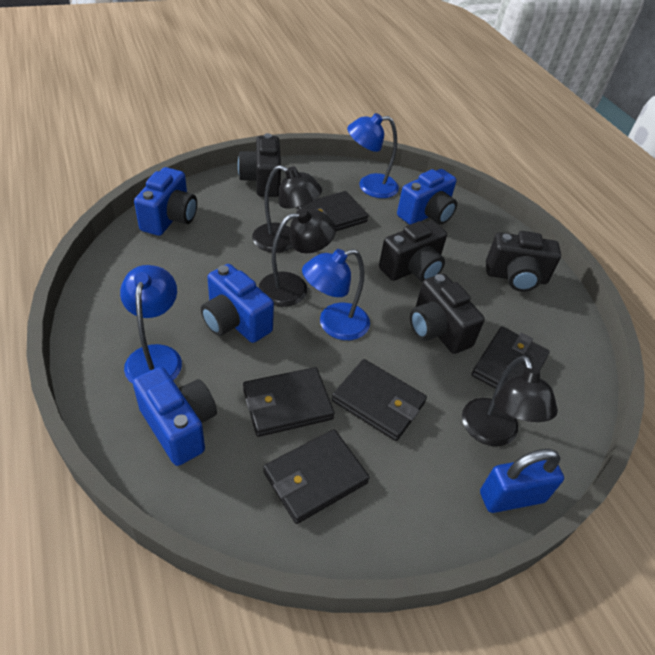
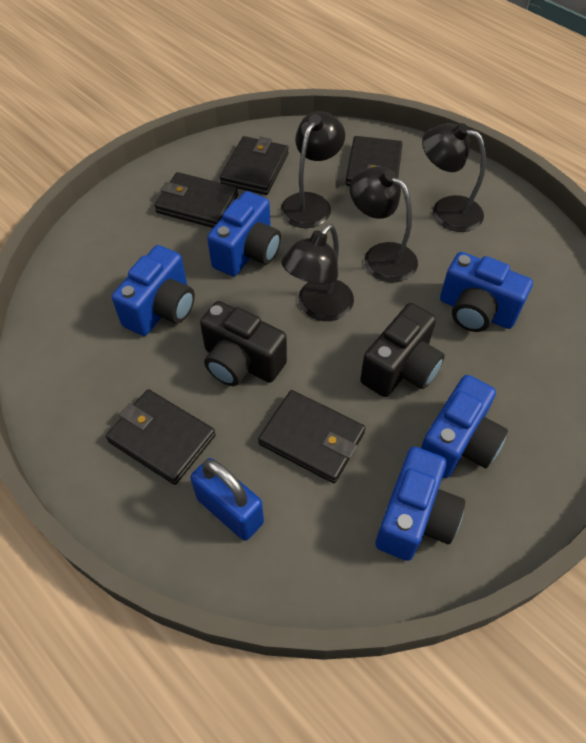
black camera: [238,133,281,197] [379,220,447,282] [410,274,485,354] [486,231,561,292] = 4 -> [200,301,287,386] [360,303,445,397] = 2
black lamp: [252,165,322,253] [259,208,336,307] [462,355,558,446] = 3 -> [280,111,345,228] [282,224,354,321] [350,166,418,283] [422,123,486,232] = 4
blue camera: [133,367,217,466] [134,167,197,236] [201,264,274,343] [397,169,457,225] = 4 -> [112,245,195,336] [207,191,281,276] [375,447,465,561] [421,375,508,478] [440,252,533,332] = 5
blue lamp: [120,265,182,384] [302,249,370,340] [347,113,399,198] = 3 -> none = 0

